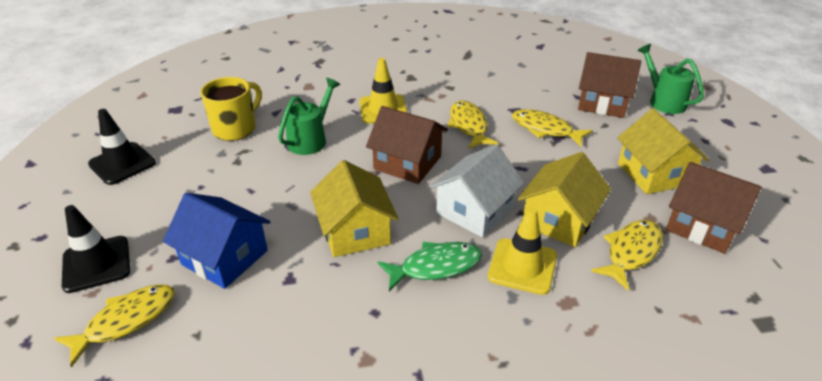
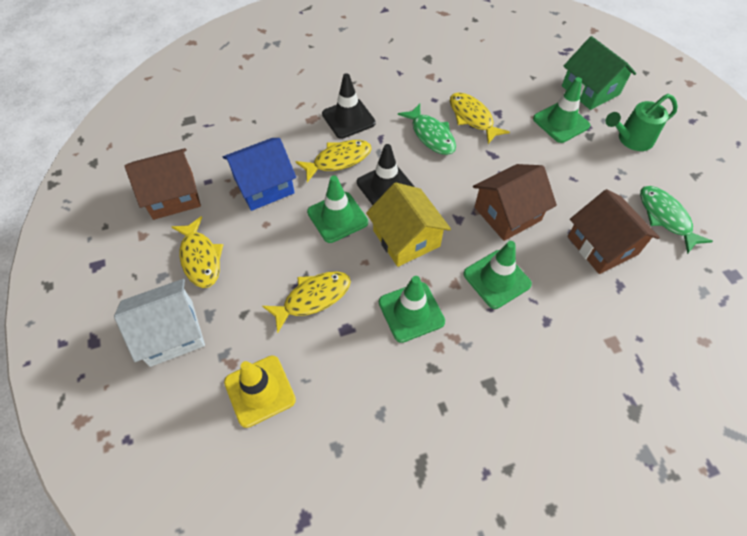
green fish: [378,242,482,291] = 1 -> [398,104,456,155] [640,186,713,254] = 2
green house: none = 0 -> [562,36,636,110] = 1
green traffic cone: none = 0 -> [307,176,368,243] [379,276,445,343] [463,241,532,309] [533,77,590,143] = 4
green watering can: [278,78,340,155] [637,44,704,114] = 2 -> [605,94,678,151] = 1
yellow house: [310,160,399,257] [518,152,611,247] [617,108,710,194] = 3 -> [366,182,451,267] = 1
yellow mug: [200,77,262,141] = 1 -> none = 0
yellow traffic cone: [359,58,408,124] [488,207,557,295] = 2 -> [224,356,296,428] = 1

